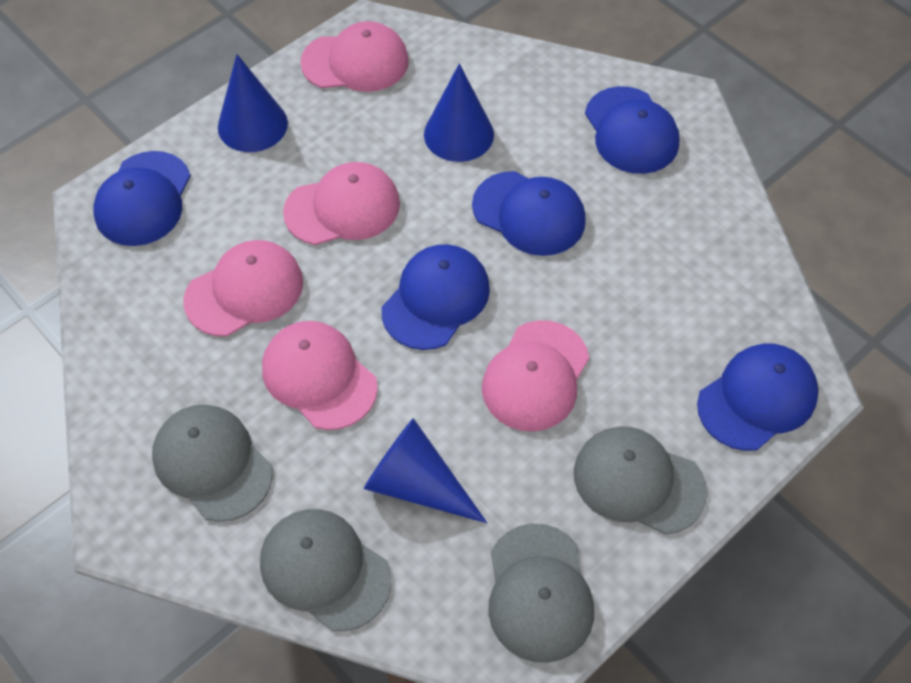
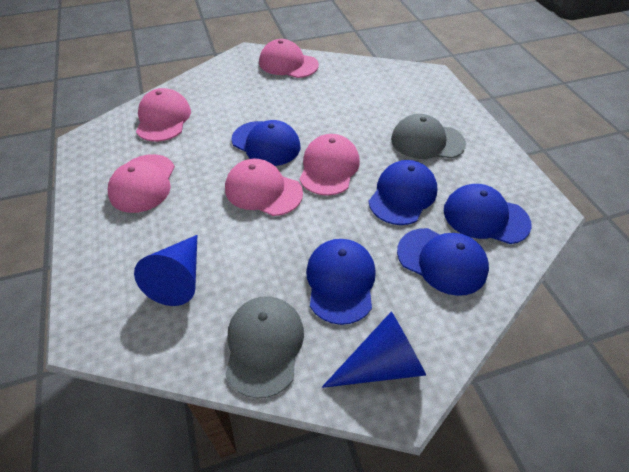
blue cone: [218,54,288,152] [364,418,487,523] [424,64,494,162] = 3 -> [134,235,197,306] [322,311,426,388] = 2
grey cap: [152,404,273,522] [260,509,391,631] [488,523,594,663] [574,426,707,535] = 4 -> [225,296,304,398] [391,114,466,159] = 2

